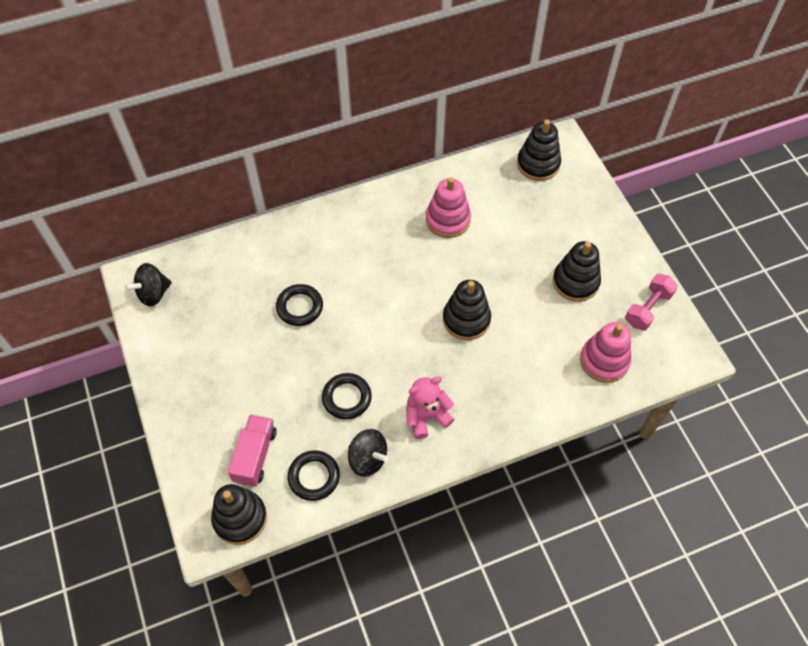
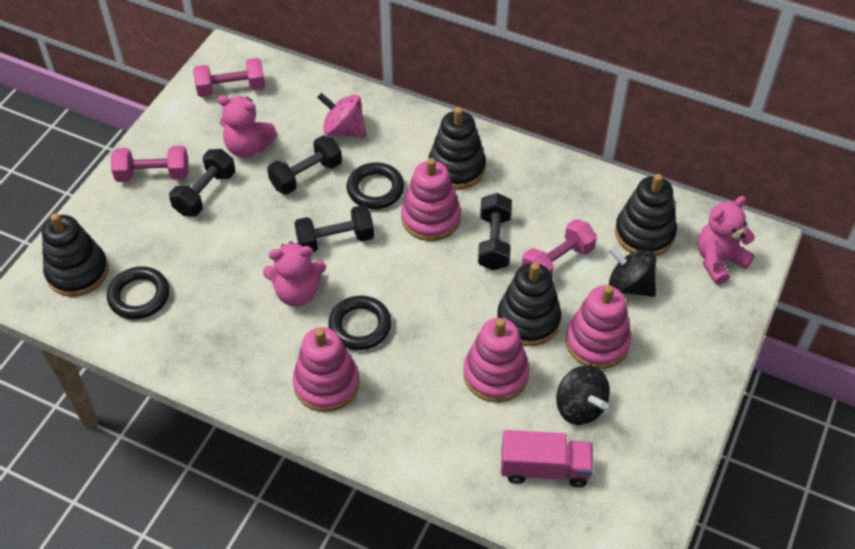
black dumbbell: none = 0 -> [169,149,235,217] [267,135,342,195] [294,205,374,252] [478,193,512,270] = 4
pink dumbbell: [625,274,678,331] = 1 -> [111,146,189,182] [193,58,265,97] [522,219,597,275] = 3
pink spinning top: none = 0 -> [317,93,367,137] = 1
pink stacking toy: [426,177,471,238] [580,322,631,383] = 2 -> [293,327,360,412] [401,158,461,241] [463,318,530,402] [566,285,632,369] = 4
pink teddy bear: [406,376,454,439] = 1 -> [217,95,277,158] [263,242,326,307] [697,196,755,285] = 3

